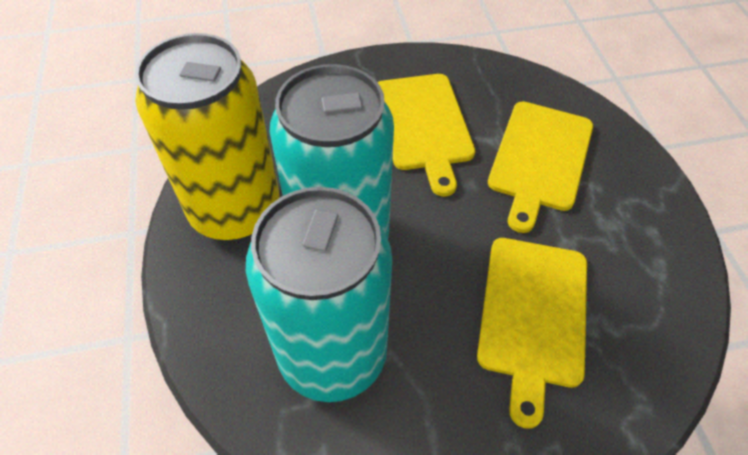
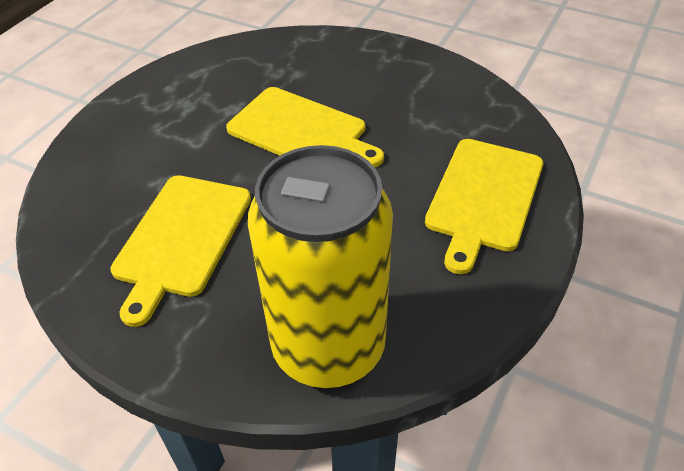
turquoise can: [246,187,392,402] [270,64,394,238] = 2 -> none = 0

